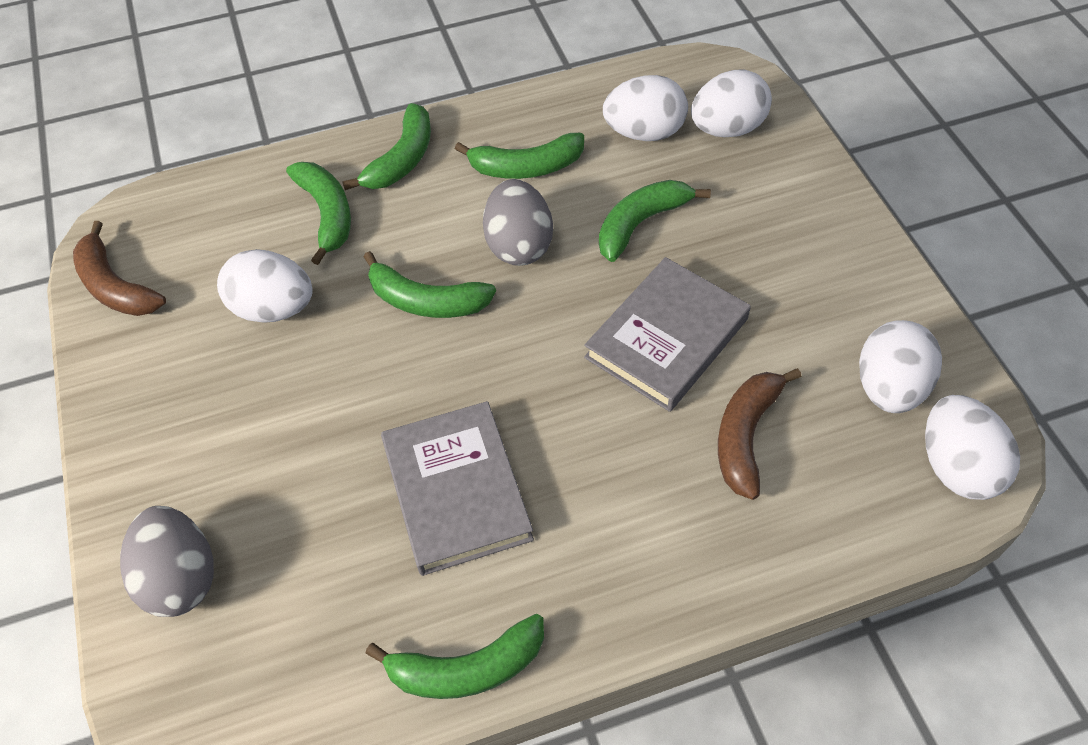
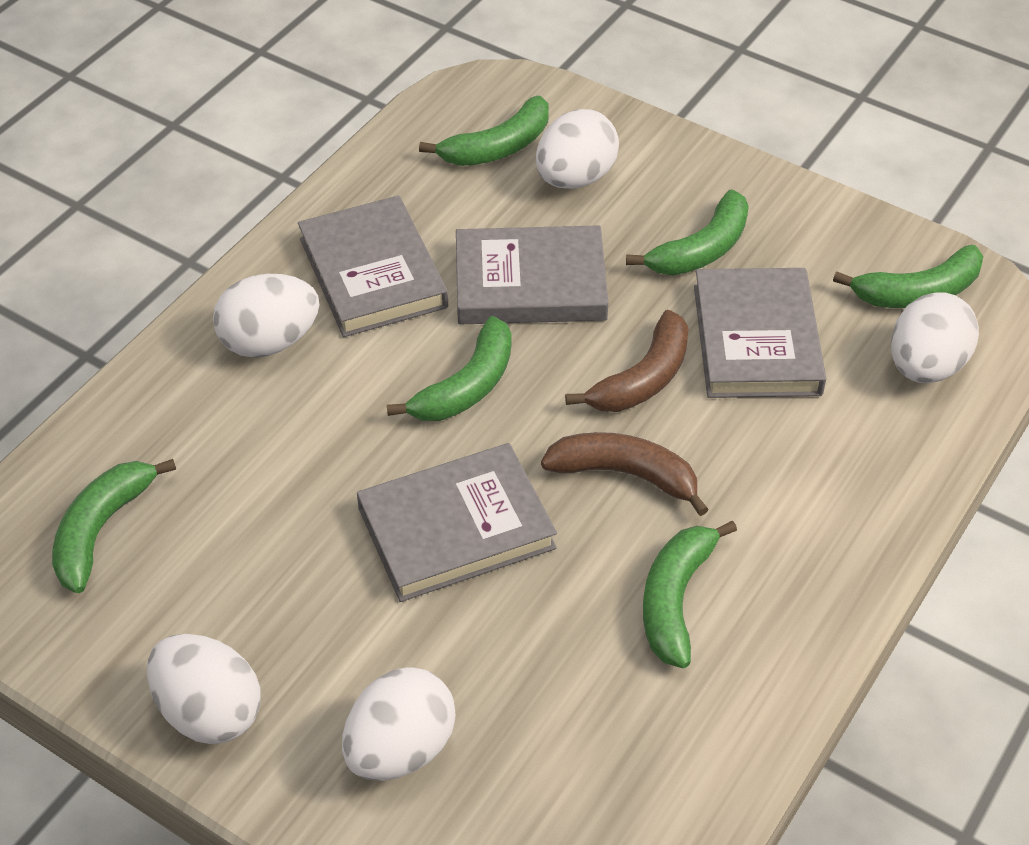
grey book: [381,401,534,576] [584,257,751,412] = 2 -> [298,195,448,337] [357,443,557,602] [456,225,608,324] [694,268,826,398] = 4
grey egg: [120,506,214,617] [483,179,553,266] = 2 -> none = 0

